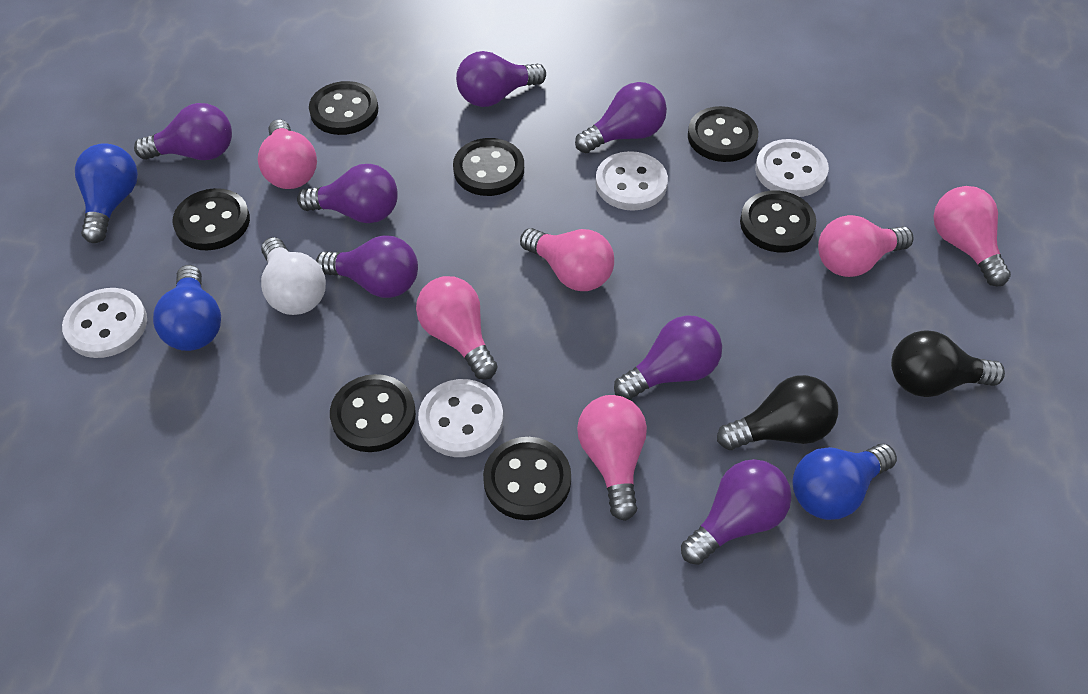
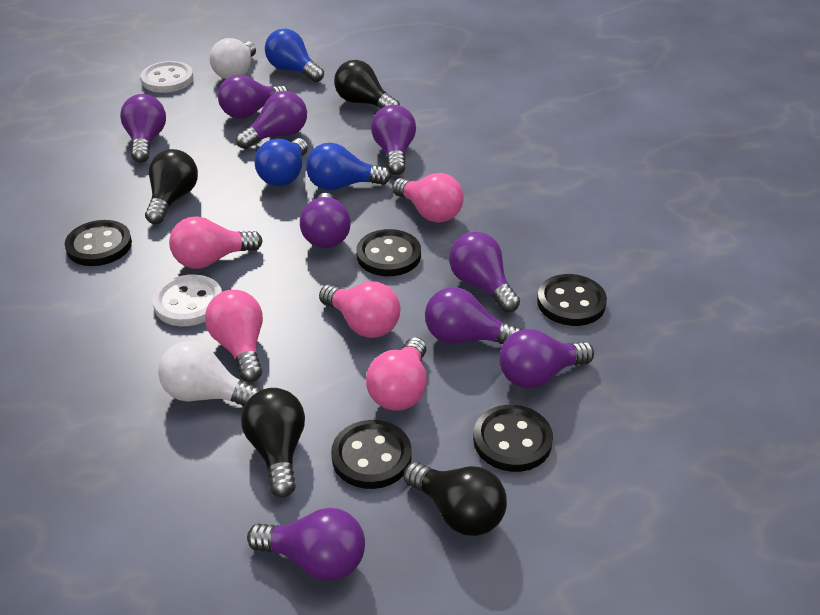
black button: [172,188,250,250] [309,81,378,135] [330,374,416,452] [453,138,524,196] [483,437,571,520] [688,106,758,162] [740,190,816,252] = 7 -> [65,220,132,266] [331,420,412,489] [357,229,421,276] [473,405,553,472] [537,274,607,326] = 5
black light bulb: [717,375,838,450] [891,330,1005,397] = 2 -> [145,149,198,224] [241,388,305,497] [334,60,400,108] [404,462,507,536] = 4
pink light bulb: [258,119,317,189] [416,276,498,380] [520,228,614,291] [577,395,647,521] [818,215,914,277] [933,186,1011,286] = 6 -> [169,217,263,269] [205,290,263,382] [319,282,400,338] [366,337,427,411] [392,173,464,223] = 5
purple light bulb: [134,103,232,160] [297,164,398,223] [316,235,418,298] [456,51,546,107] [575,82,667,153] [614,315,722,400] [681,459,792,565] = 7 -> [120,94,166,163] [218,75,288,119] [236,91,307,149] [247,508,365,581] [300,193,351,248] [371,105,416,175] [425,287,522,344] [449,232,520,312] [499,329,594,388] = 9
white button: [62,288,147,358] [418,379,503,457] [595,151,668,211] [755,139,829,197] = 4 -> [141,61,193,93] [153,274,222,326] = 2
white light bulb: [261,237,326,315] = 1 -> [158,341,261,407] [210,38,256,79] = 2

